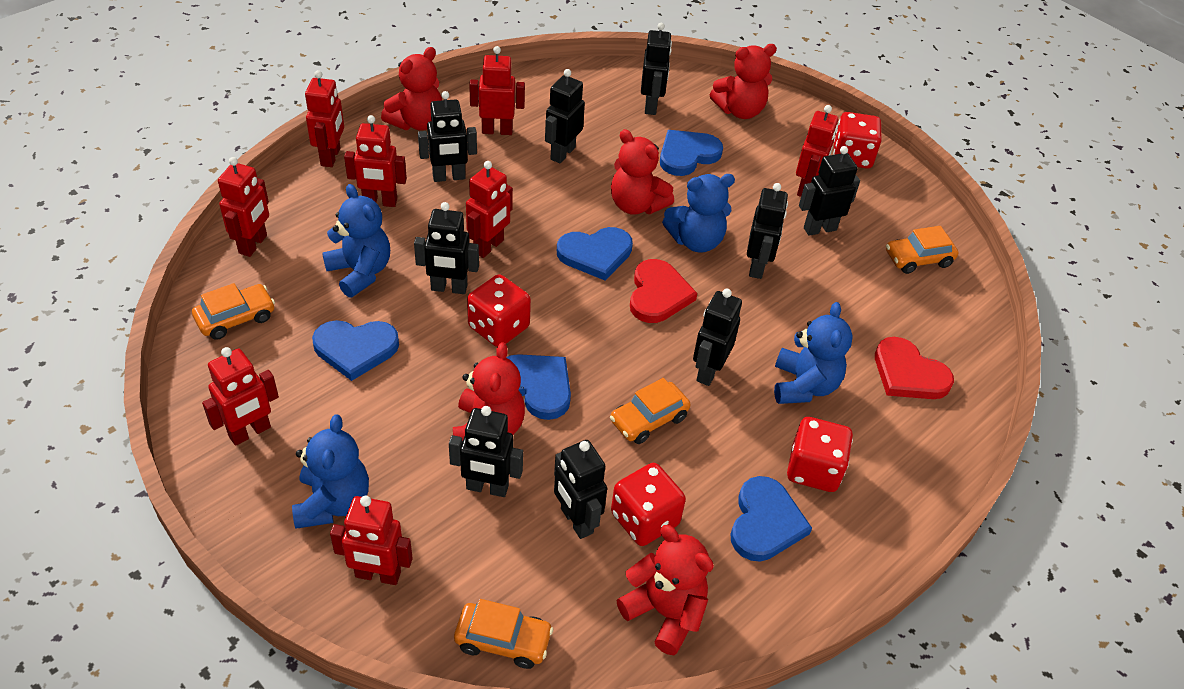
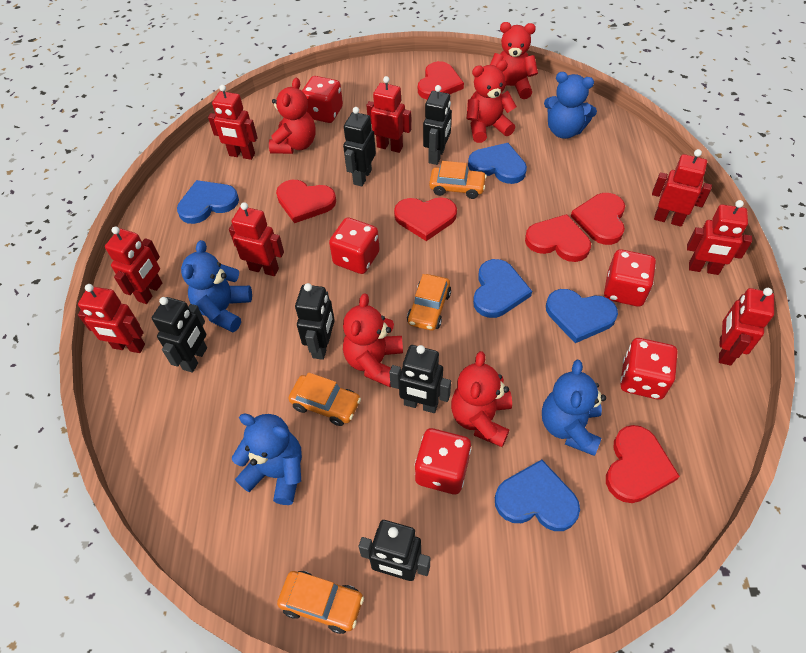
black robot: [414,202,479,294] [418,91,477,182] [449,406,523,497] [545,69,585,163] [554,440,607,539] [641,23,672,115] [693,288,742,386] [747,183,788,279] [799,146,860,236] = 9 -> [152,297,207,373] [295,283,335,360] [343,107,376,186] [358,520,430,581] [389,345,451,413] [423,85,452,165] = 6
red dice: [467,274,531,347] [611,463,686,546] [787,417,853,492] [833,112,882,169] = 4 -> [302,76,343,123] [329,217,380,274] [415,428,471,494] [604,249,656,307] [620,338,677,400] = 5
red heart: [630,259,697,323] [875,337,954,399] = 2 -> [276,180,336,223] [394,197,457,241] [418,61,464,99] [525,214,591,262] [571,193,625,245] [606,425,680,503] = 6

